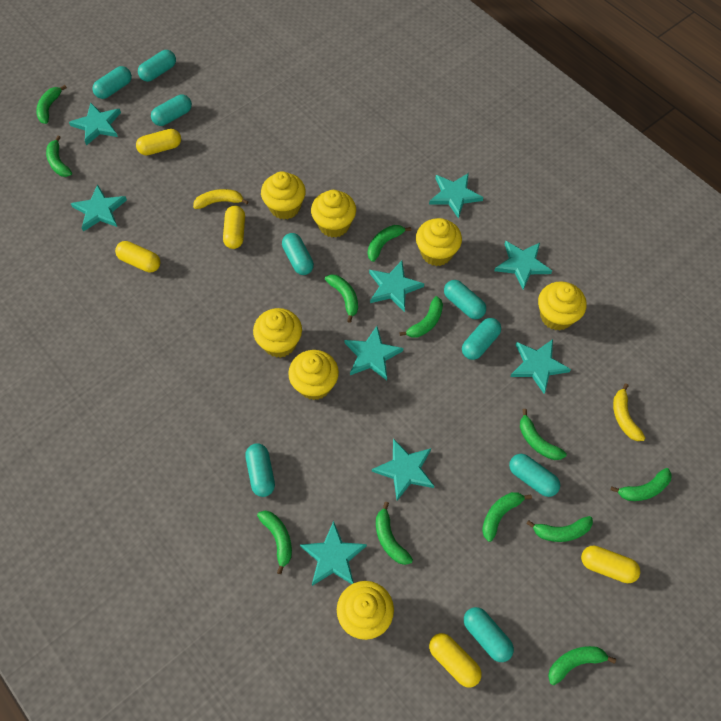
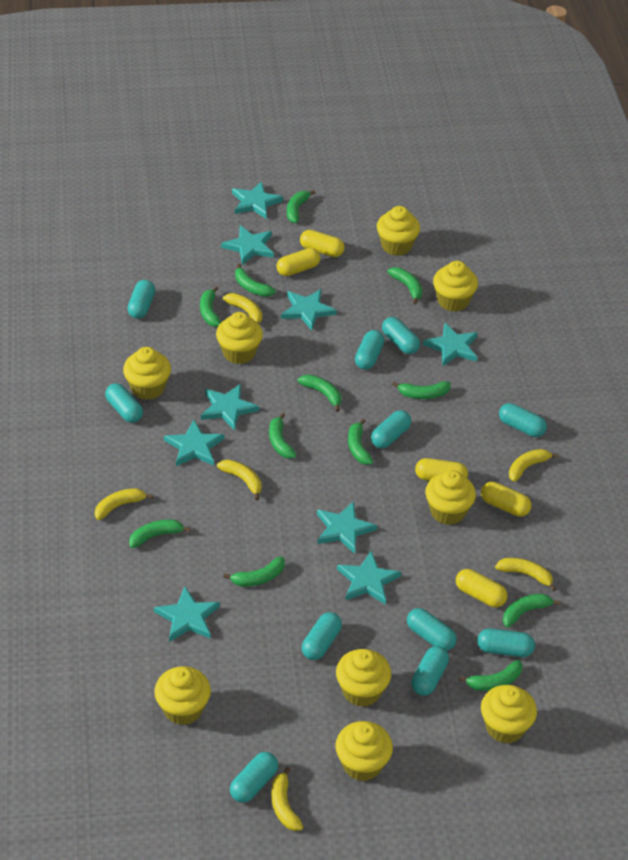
turquoise capsule: [92,66,132,99] [138,50,176,82] [151,94,192,126] [245,443,275,497] [282,233,314,275] [444,280,486,319] [462,318,501,360] [464,607,514,662] [509,454,560,497] = 9 -> [105,383,143,423] [127,280,155,319] [230,752,278,803] [302,612,342,660] [355,330,384,370] [371,410,411,448] [382,317,420,354] [407,608,457,651] [411,646,449,696] [477,628,535,657] [499,403,547,437] = 11
yellow banana: [193,189,249,209] [613,383,645,441] = 2 -> [95,488,153,520] [217,459,262,500] [223,293,262,324] [271,767,303,831] [495,558,556,591] [509,449,559,482] = 6
yellow cupcake: [253,308,302,358] [261,171,306,219] [288,350,339,400] [311,190,356,238] [337,581,394,640] [416,218,462,266] [538,281,587,331] = 7 -> [123,347,171,400] [154,666,211,725] [216,312,263,364] [335,721,393,781] [336,649,391,707] [377,206,420,256] [425,470,476,525] [433,261,478,312] [481,685,537,744] = 9

